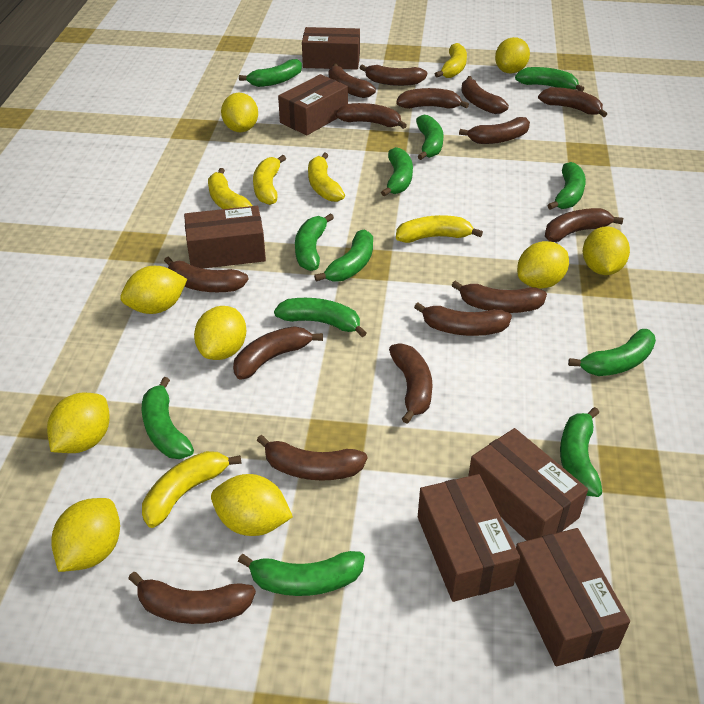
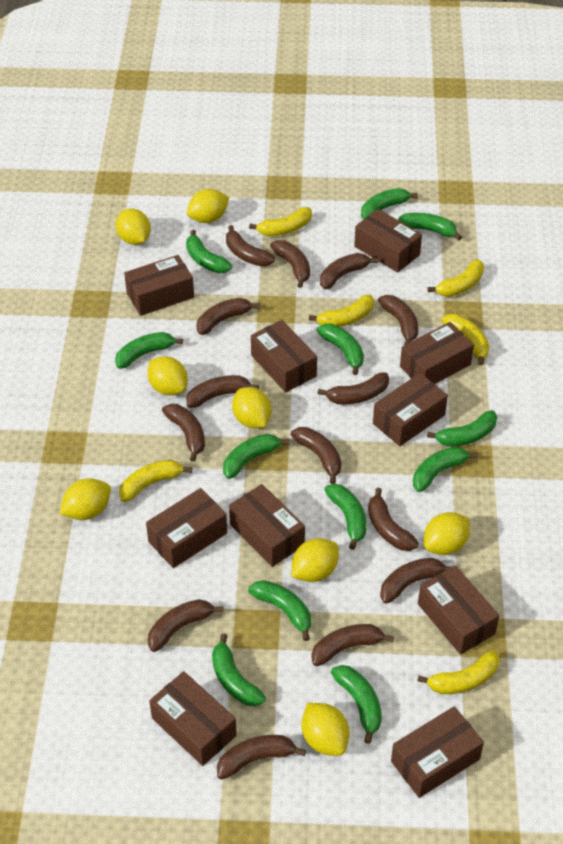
brown banana: [128,572,256,624] [164,257,249,292] [233,326,323,380] [257,435,367,480] [329,63,376,98] [335,103,407,129] [360,64,427,86] [389,343,432,424] [396,88,469,109] [414,303,512,336] [451,281,547,313] [459,117,530,144] [461,76,509,114] [538,87,607,117] [545,208,623,242] = 15 -> [148,599,223,652] [162,404,205,462] [186,375,259,408] [197,298,260,335] [217,735,306,780] [226,225,275,267] [270,240,310,288] [290,427,341,484] [312,624,394,666] [318,372,389,404] [320,253,378,289] [368,488,419,551] [378,295,419,345] [380,558,452,604] = 14
brown box: [184,206,266,269] [278,74,348,135] [302,27,360,70] [418,474,520,602] [469,428,588,541] [515,528,630,666] = 6 -> [124,255,194,316] [146,488,227,568] [149,671,237,766] [229,484,305,567] [251,320,317,392] [354,209,422,273] [373,373,448,446] [391,706,484,798] [400,322,474,384] [418,565,499,655] = 10
yellow lemon: [47,393,110,453] [51,498,120,572] [120,266,187,314] [194,306,246,360] [211,474,293,536] [221,93,258,132] [495,37,530,74] [517,241,569,289] [583,226,630,275] = 9 -> [60,478,111,520] [116,209,151,245] [147,356,188,396] [187,189,229,223] [232,387,271,428] [291,538,339,582] [302,703,349,756] [424,512,470,555] = 8

